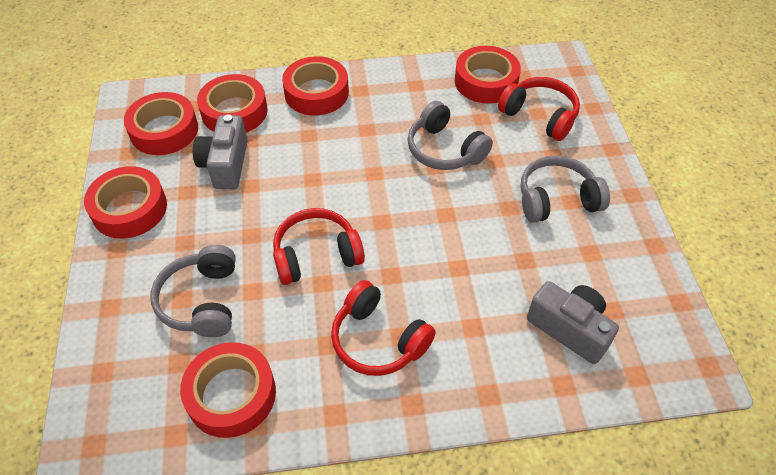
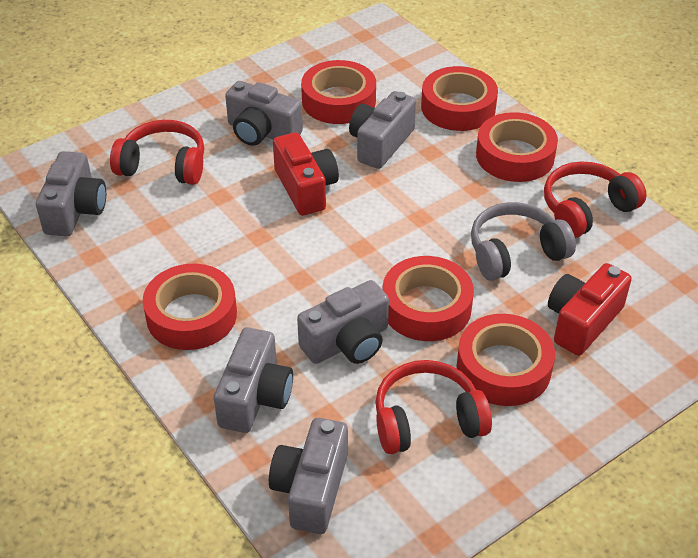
grey camera: [193,114,248,189] [527,281,619,364] = 2 -> [36,151,106,236] [214,327,293,433] [225,81,303,146] [269,418,348,534] [297,280,389,364] [349,91,416,169] = 6
grey headphones: [151,245,236,337] [408,101,493,170] [521,155,610,223] = 3 -> [471,202,576,281] = 1
red camera: none = 0 -> [273,132,339,216] [548,263,632,356] = 2

